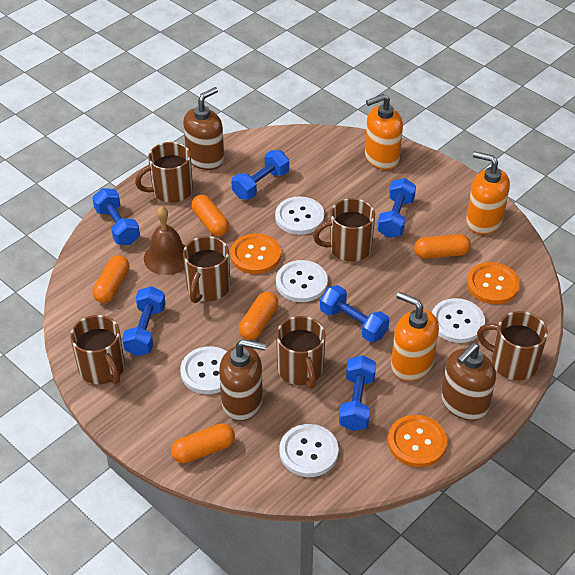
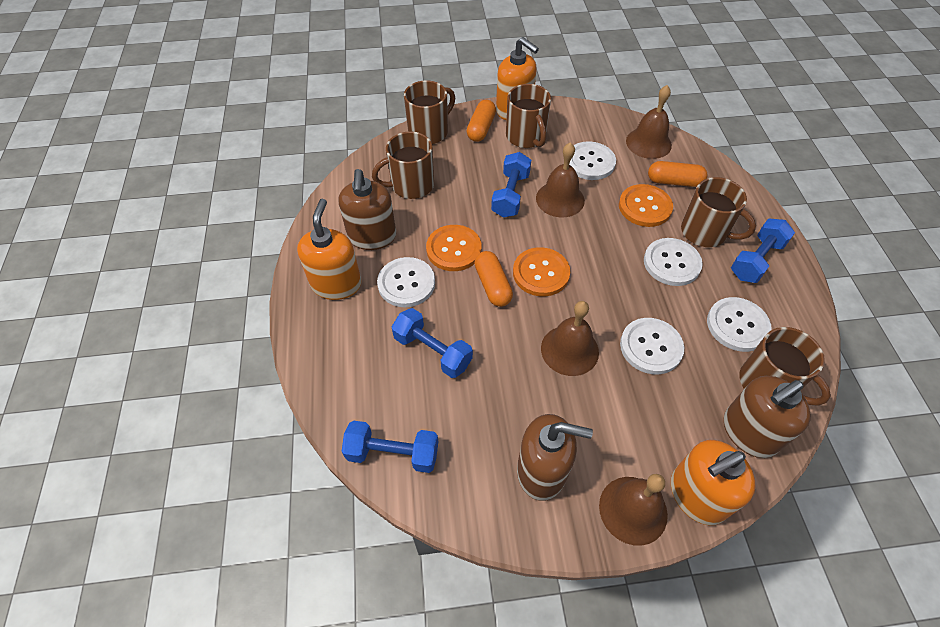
blue dumbbell: [92,188,140,245] [122,286,166,356] [231,150,289,200] [320,285,389,342] [339,355,376,431] [377,178,416,238] = 6 -> [342,420,438,473] [392,308,473,378] [491,152,531,218] [731,218,795,283] = 4
brown bell: [144,206,185,275] = 1 -> [536,142,585,217] [541,301,599,376] [599,474,668,546] [626,85,672,159] = 4
brown mug: [70,315,125,384] [135,142,193,203] [183,236,230,303] [276,316,326,389] [313,198,375,262] [477,311,548,381] = 6 -> [372,132,434,199] [404,80,455,144] [506,84,551,148] [681,177,756,247] [739,327,831,406] = 5
orange capsule: [93,255,130,303] [171,423,235,463] [191,195,229,236] [239,292,278,340] [414,234,471,259] = 5 -> [467,100,496,142] [474,251,513,307] [648,161,708,187] = 3

